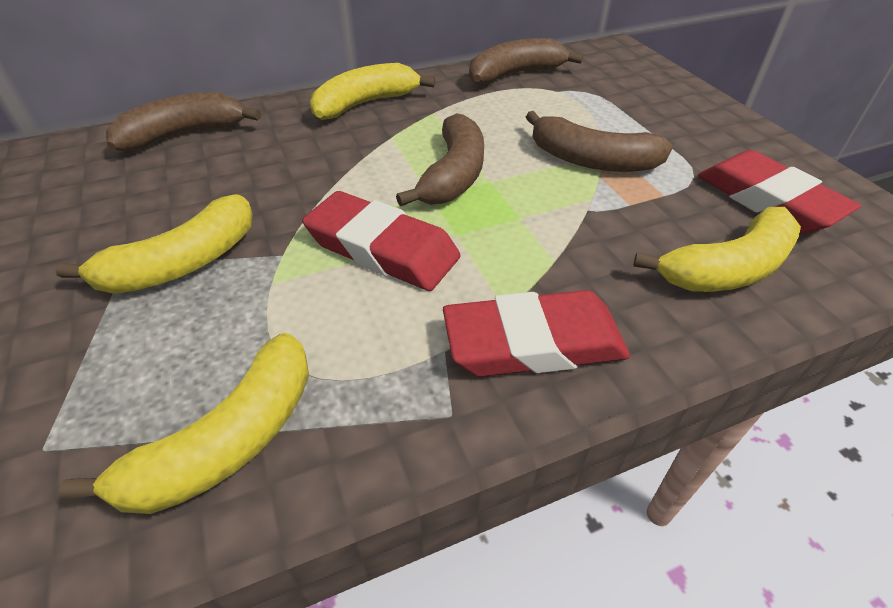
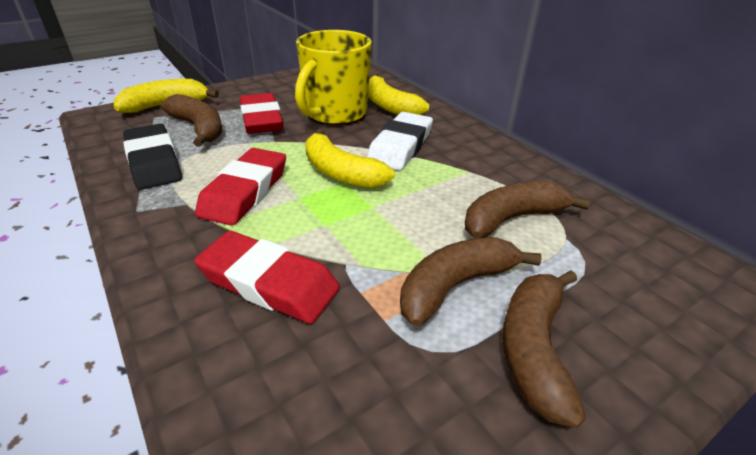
black eraser: none = 0 -> [123,124,182,190] = 1
white eraser: none = 0 -> [367,112,433,171] = 1
yellow banana: [56,194,253,294] [59,333,309,514] [310,63,435,120] [633,207,801,292] = 4 -> [114,79,219,113] [305,129,395,188] [368,75,429,115] = 3
yellow mug: none = 0 -> [295,30,372,126] = 1

